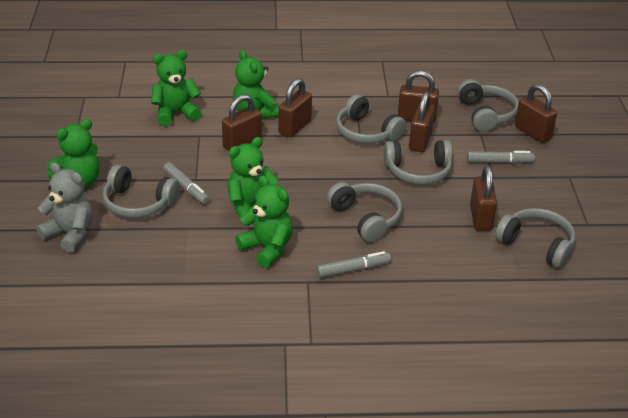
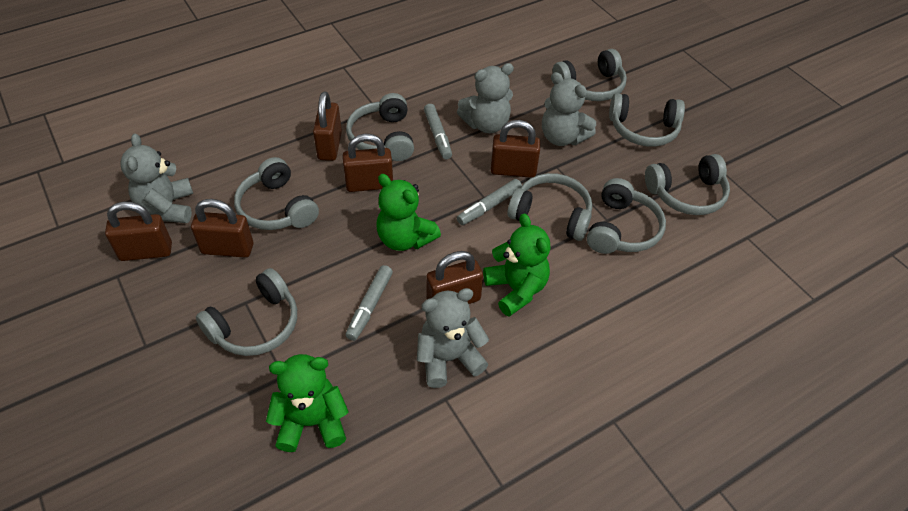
green teddy bear: [47,119,99,188] [151,50,201,126] [228,137,279,223] [233,50,279,119] [236,175,293,268] = 5 -> [266,354,349,452] [376,174,441,251] [483,213,550,317] = 3
grey headphones: [103,165,180,218] [327,182,402,242] [336,94,406,144] [384,140,453,185] [458,79,519,132] [495,208,576,268] = 6 -> [196,268,297,356] [234,157,319,230] [346,93,414,161] [507,173,592,241] [552,49,627,101] [587,178,666,254] [609,93,685,147] [645,154,730,215] = 8
grey teddy bear: [36,162,92,253] = 1 -> [120,134,193,223] [417,288,489,388] [457,63,514,133] [542,72,596,146] = 4

